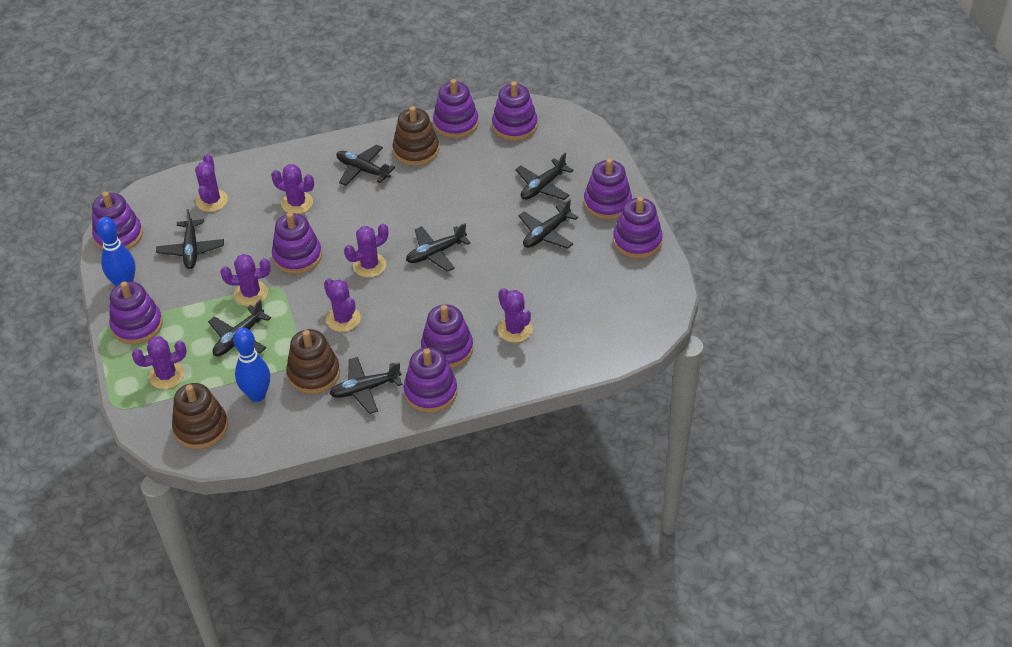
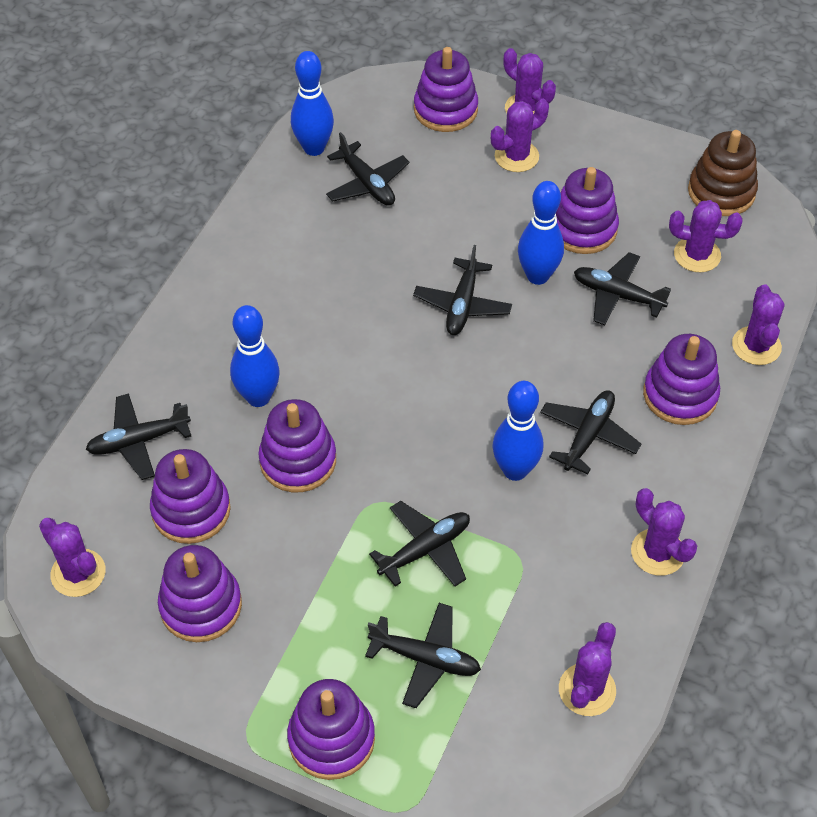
blue bowling pin: [96,217,136,286] [233,328,270,402] = 2 -> [230,305,280,407] [291,51,334,156] [493,381,543,481] [518,181,564,285] = 4
brown stacking toy: [172,383,228,449] [286,329,340,394] [393,106,439,166] = 3 -> [688,130,758,216] = 1
purple stacking toy: [92,192,143,250] [109,281,163,344] [272,212,322,274] [403,347,457,413] [421,305,473,368] [433,79,479,138] [492,81,538,141] [584,158,632,220] [613,197,663,259] = 9 -> [150,449,231,544] [158,545,242,642] [258,399,336,492] [287,679,375,780] [414,47,478,132] [556,167,619,254] [643,334,720,425] = 7

